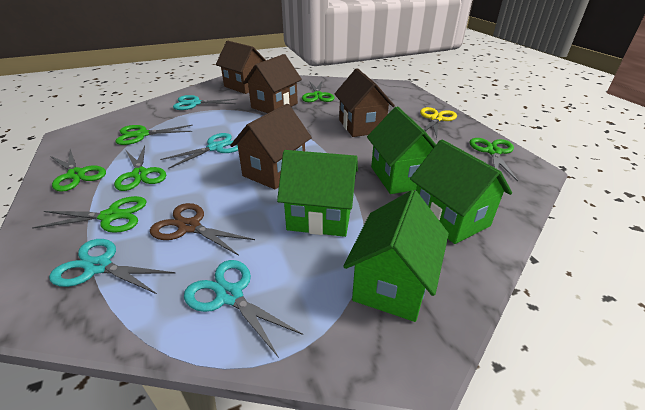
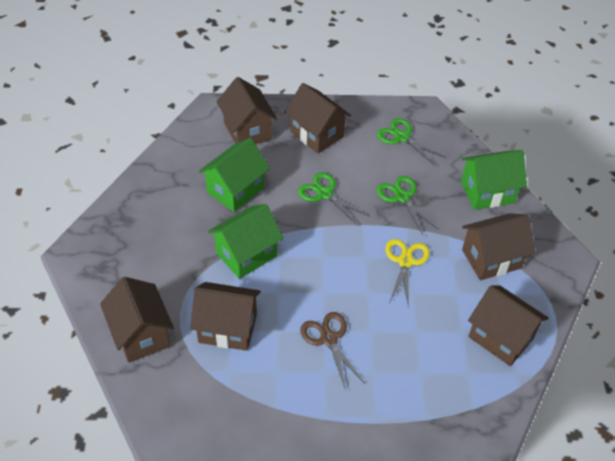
brown house: [216,41,266,94] [230,104,312,190] [243,54,302,113] [335,68,395,137] = 4 -> [100,277,174,363] [190,282,261,351] [216,77,277,144] [285,83,351,154] [462,213,535,280] [468,285,549,366] = 6
green house: [277,150,358,237] [343,190,449,322] [367,106,436,194] [410,139,512,244] = 4 -> [199,138,270,212] [208,204,283,279] [461,150,527,210] = 3
green scissors: [32,196,147,233] [50,149,106,192] [114,145,166,191] [115,125,193,145] [302,81,335,102] [470,138,518,181] = 6 -> [298,172,370,226] [376,176,439,235] [377,118,446,165] = 3
turquoise scissors: [49,239,175,294] [160,133,238,169] [173,95,237,110] [184,260,303,358] = 4 -> none = 0

